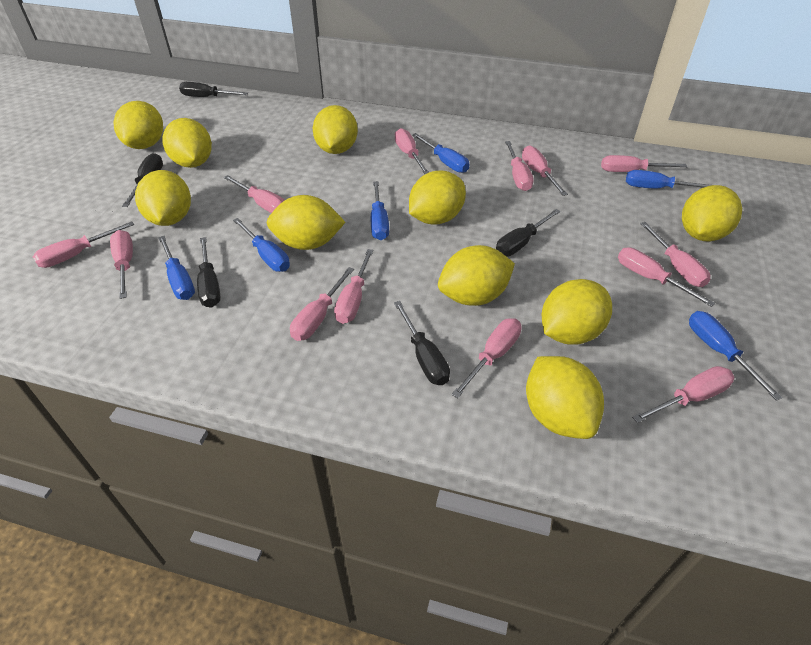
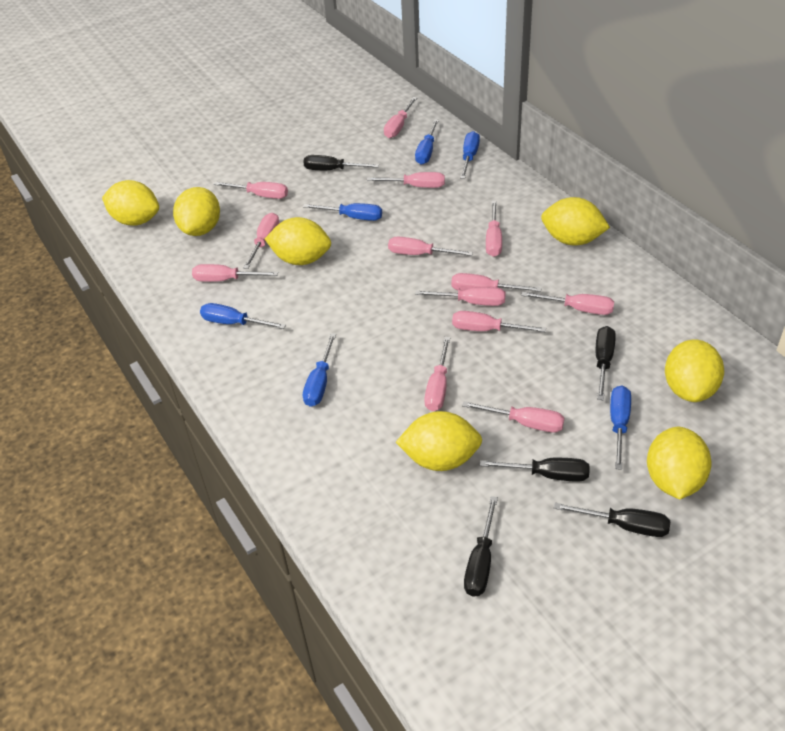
yellow lemon: [114,101,163,149] [135,170,191,226] [163,118,212,168] [267,195,345,250] [313,105,358,154] [409,171,466,225] [438,245,515,306] [526,356,604,439] [542,279,612,345] [682,185,742,241] = 10 -> [102,180,159,226] [173,187,220,236] [265,217,331,265] [396,411,482,471] [541,197,610,246] [647,427,712,499] [665,340,724,402] = 7

